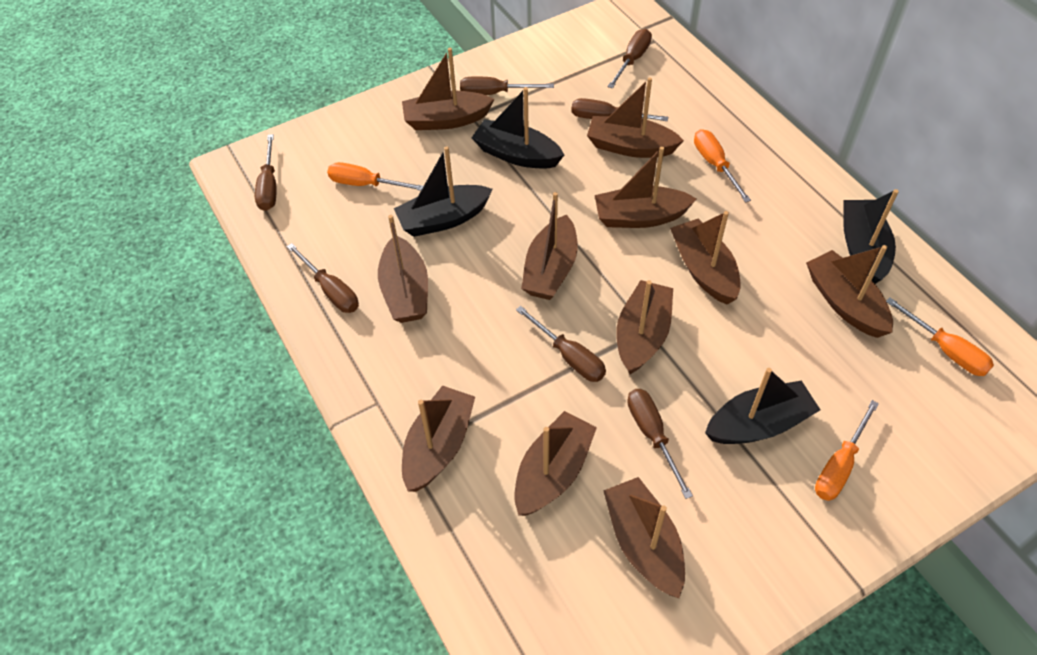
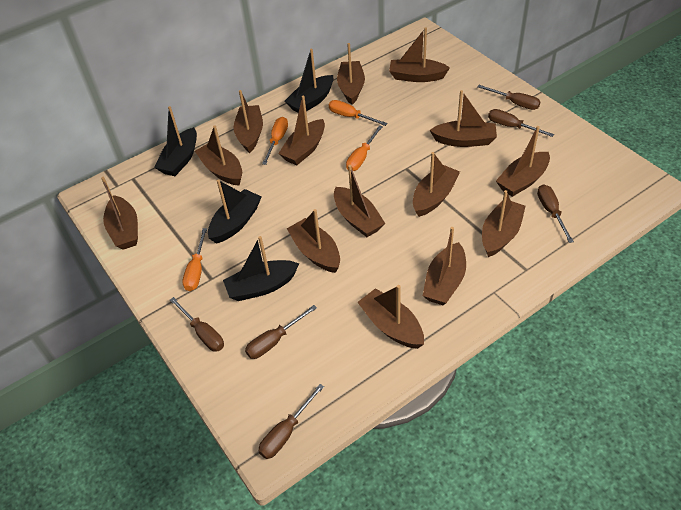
brown boat: [378,215,428,323] [402,48,494,130] [402,385,475,492] [514,411,597,516] [521,192,578,300] [587,77,684,158] [595,146,696,228] [603,477,685,598] [616,280,673,374] [670,211,741,305] [806,245,893,338] = 11 -> [101,177,138,250] [195,126,242,186] [233,90,263,153] [278,95,325,165] [287,209,340,273] [334,165,385,237] [337,43,365,105] [357,285,424,349] [389,27,450,82] [413,152,460,217] [423,227,466,305] [430,90,497,147] [482,190,526,257] [496,126,550,197] = 14
brown screwdriver: [255,134,277,211] [287,243,359,313] [460,76,554,95] [516,306,606,382] [571,98,668,121] [607,29,652,89] [627,389,693,499] = 7 -> [170,297,224,352] [245,305,317,359] [259,384,324,459] [477,85,540,110] [488,109,554,137] [537,184,574,243] = 6

